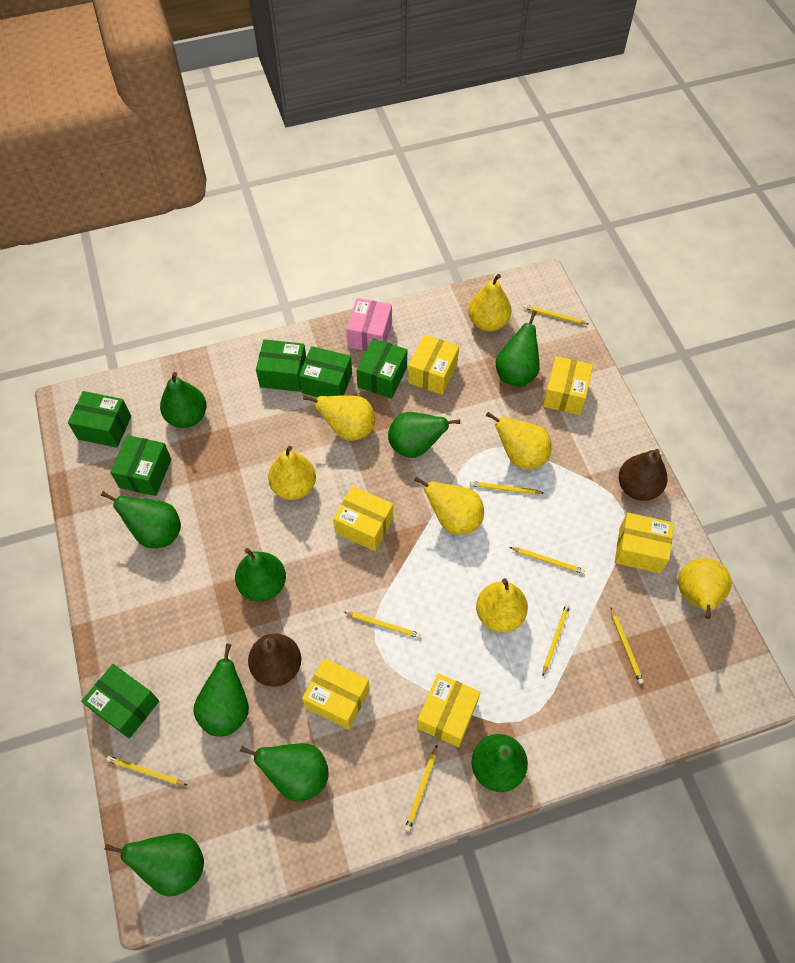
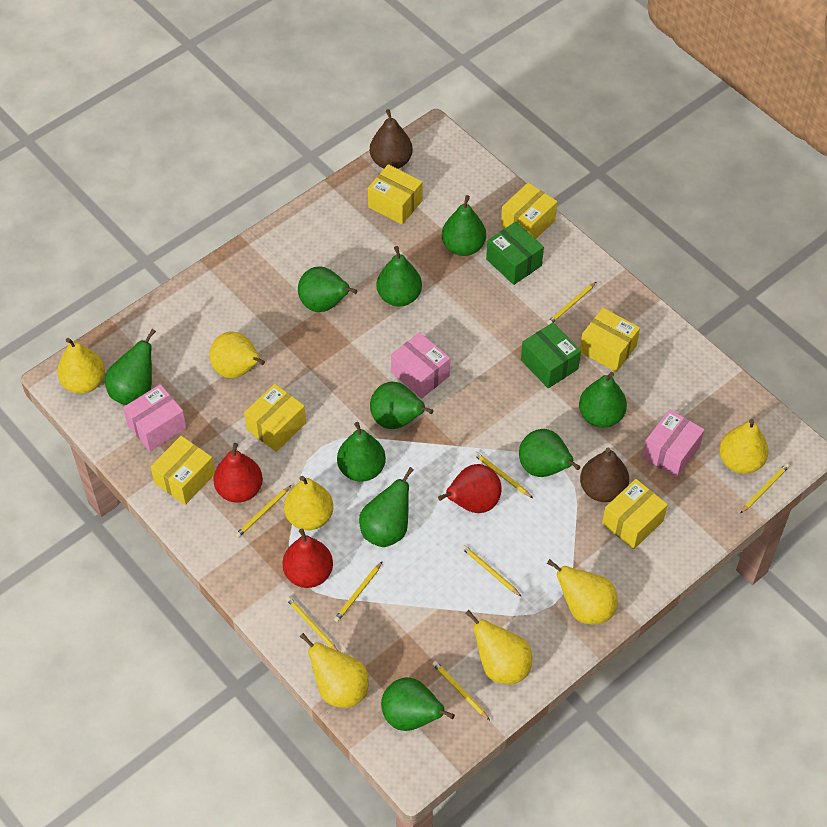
green box: [68,391,131,448] [81,664,159,739] [110,435,172,496] [256,339,306,392] [299,346,352,397] [356,338,407,399] = 6 -> [486,222,544,285] [521,323,581,388] = 2
green pear: [101,491,181,548] [104,833,204,897] [160,372,207,428] [193,643,249,737] [235,548,286,602] [240,743,329,802] [388,412,460,458] [472,734,528,792] [496,310,540,387] = 9 -> [105,329,156,405] [298,267,357,312] [337,422,386,482] [359,467,414,547] [370,382,433,429] [377,246,422,307] [381,677,455,731] [442,195,486,256] [519,429,581,477] [579,372,627,428] = 10
pink box: [346,298,392,351] = 1 -> [123,384,187,451] [391,332,450,399] [642,409,705,478] = 3
red pear: none = 0 -> [213,443,263,503] [282,529,333,588] [438,464,502,513] = 3

